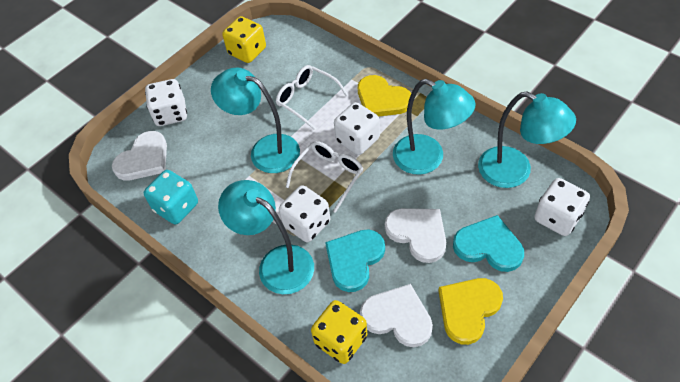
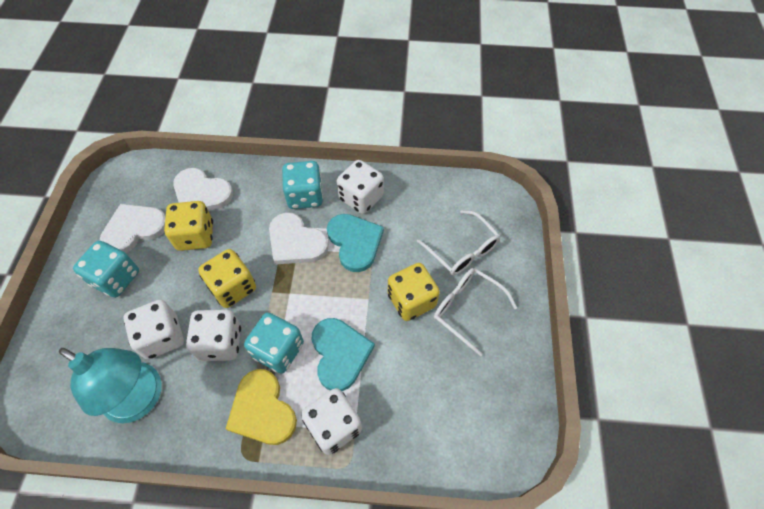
turquoise dice: [144,170,198,224] = 1 -> [73,241,139,298] [244,312,304,374] [282,161,323,209] = 3
turquoise lamp: [211,67,300,173] [218,180,314,294] [393,79,476,175] [478,92,576,188] = 4 -> [59,348,162,423] = 1
yellow dice: [222,16,266,63] [311,300,367,364] = 2 -> [164,201,213,251] [198,249,256,308] [388,263,440,321] = 3
yellow heart: [358,75,411,117] [438,278,503,345] = 2 -> [226,369,297,445] = 1

